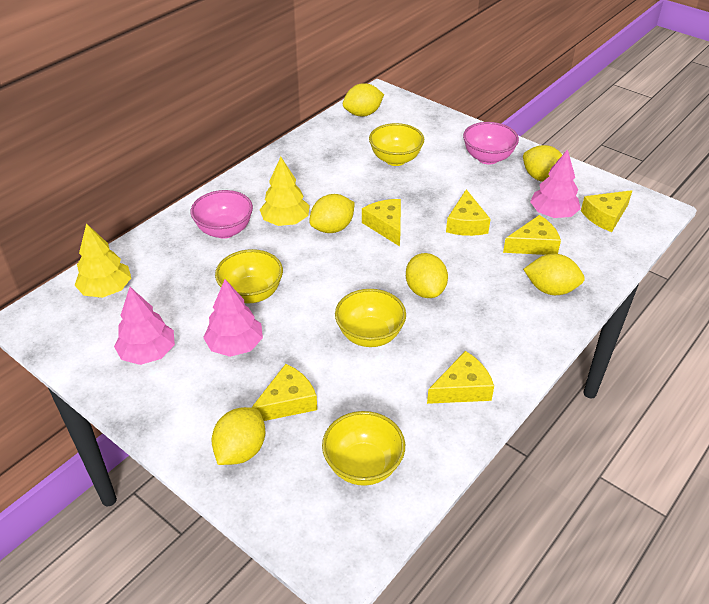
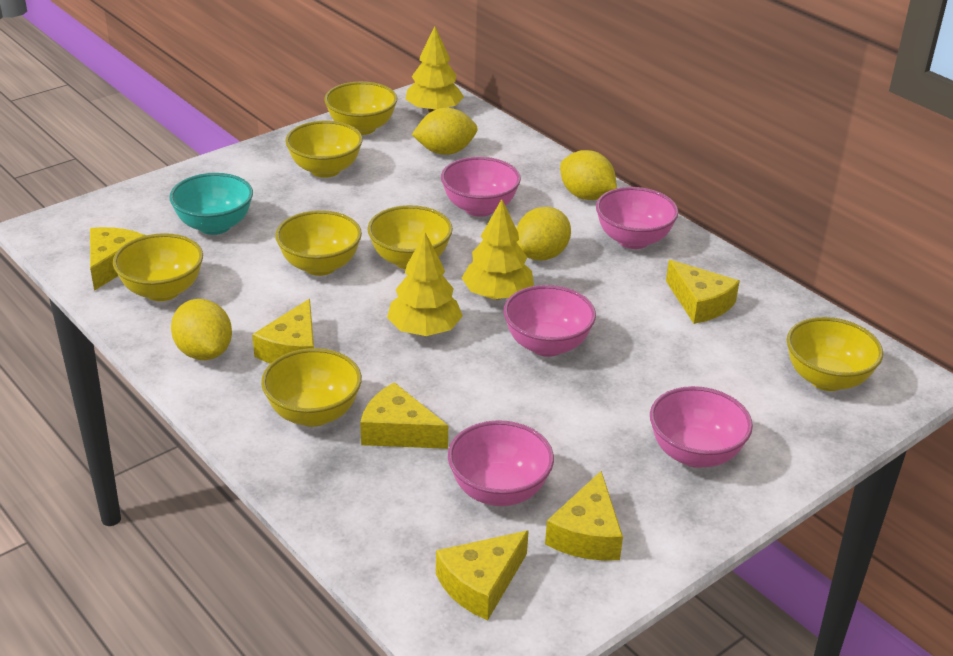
pink bowl: [191,190,253,239] [463,122,519,165] = 2 -> [441,157,521,217] [448,420,554,506] [503,285,596,357] [596,187,678,249] [650,386,753,468] = 5
pink tree: [114,287,175,365] [203,279,263,357] [530,149,581,218] = 3 -> none = 0
turquoise bowl: none = 0 -> [169,173,253,235] = 1
yellow bowl: [215,249,283,303] [322,411,405,486] [335,289,406,347] [369,123,424,166] = 4 -> [113,233,203,301] [261,348,362,427] [275,210,362,276] [285,121,363,178] [324,81,397,135] [367,205,453,269] [787,317,883,391] = 7
yellow lemon: [212,407,265,465] [309,194,355,233] [343,83,384,117] [406,253,448,298] [523,145,562,182] [523,254,585,295] = 6 -> [171,299,232,360] [412,108,478,155] [516,207,571,260] [560,150,617,200] = 4
yellow tree: [74,223,131,298] [260,157,310,226] = 2 -> [387,233,463,336] [406,26,464,113] [462,199,534,299] = 3

